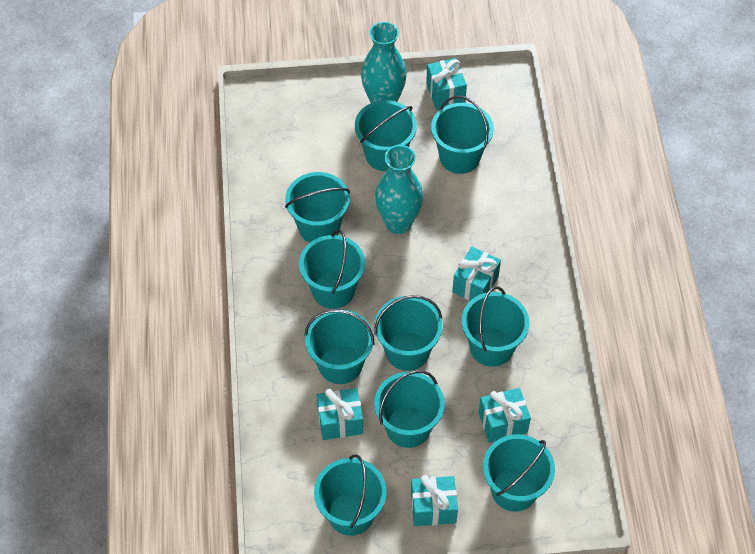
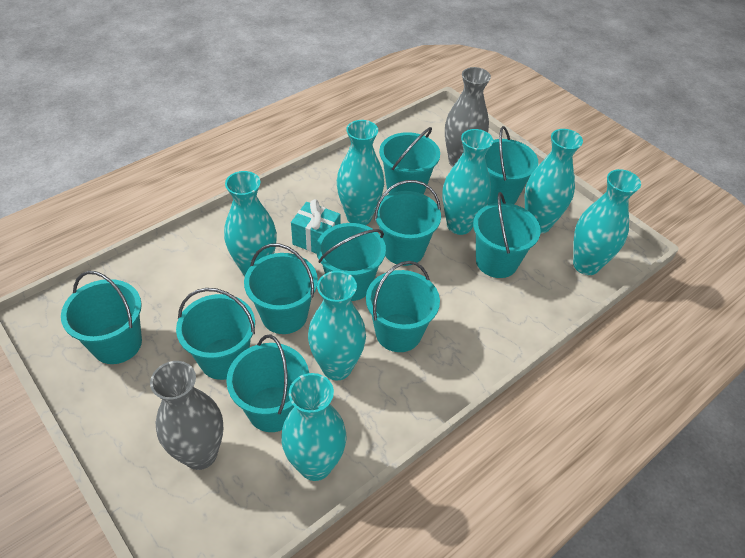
grey vase: none = 0 -> [150,361,223,470] [445,67,491,167] = 2
turquoise gift: [316,388,363,440] [411,475,458,526] [426,58,467,110] [452,247,501,301] [478,388,531,443] = 5 -> [291,199,340,253] = 1
turquoise vase: [361,22,407,103] [375,145,423,234] = 2 -> [224,171,277,276] [281,373,347,481] [308,271,366,381] [337,120,384,225] [442,129,493,235] [525,129,583,234] [573,169,641,275] = 7

